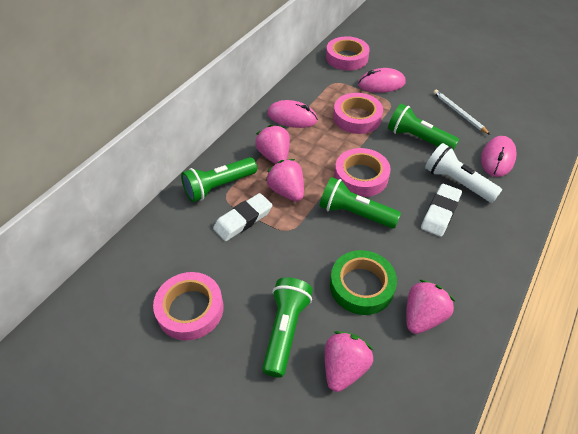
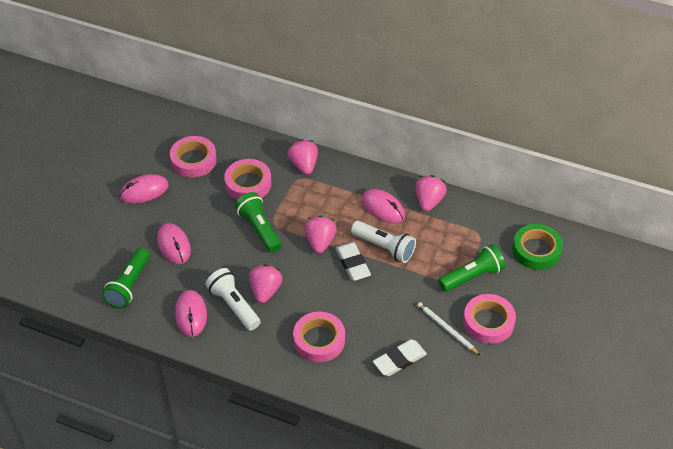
green flashlight: [181,157,257,202] [262,277,313,378] [319,177,401,229] [388,104,459,151] = 4 -> [102,248,150,308] [235,192,282,253] [438,244,505,292] = 3
pink mouse: [267,100,318,128] [358,68,406,93] [481,136,517,177] = 3 -> [119,174,169,204] [157,223,191,264] [175,290,207,337] [362,189,405,223] = 4
white flashlight: [425,143,502,203] = 1 -> [205,268,261,331] [351,221,416,263] = 2

